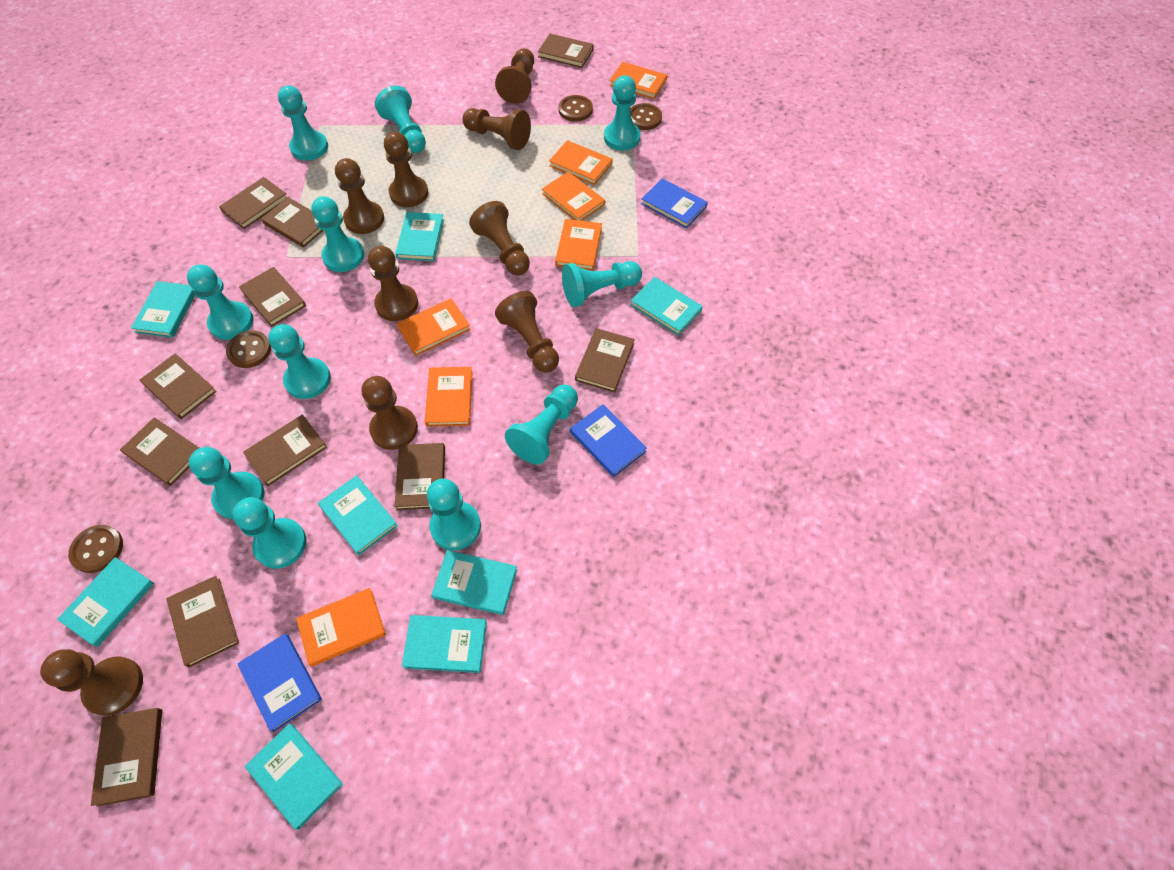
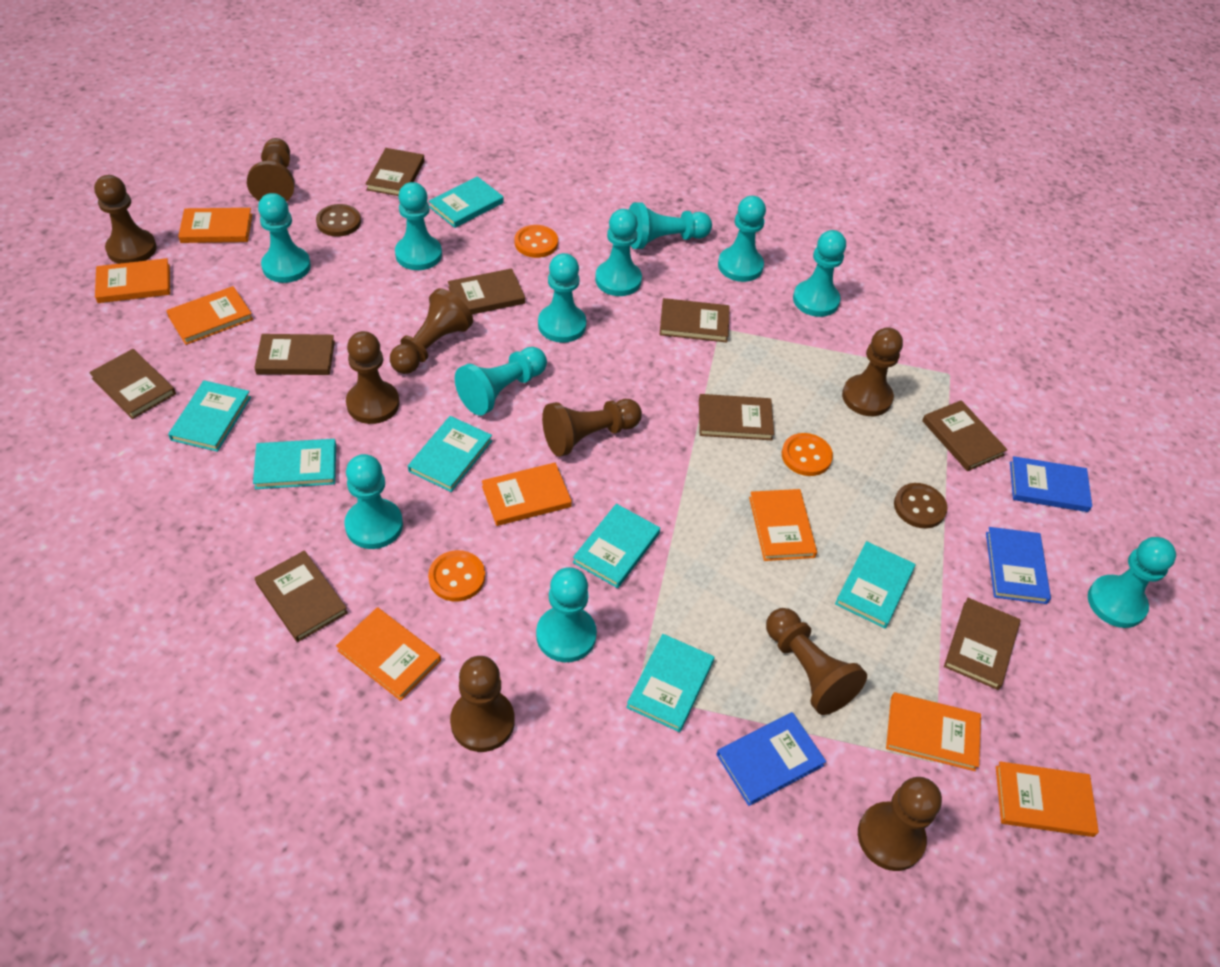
brown book: [91,708,162,806] [120,417,199,486] [140,353,217,419] [166,576,239,667] [219,177,287,229] [239,267,306,327] [243,414,327,486] [261,197,324,248] [394,443,445,510] [538,34,594,68] [575,328,635,393] = 11 -> [89,349,176,419] [254,334,335,375] [255,550,348,642] [366,148,425,196] [448,268,525,315] [659,298,730,343] [699,394,774,440] [922,400,1008,471] [944,598,1021,690] = 9
brown button: [68,525,123,573] [226,330,271,368] [559,95,593,122] [630,103,662,130] = 4 -> [316,204,361,237] [894,483,947,528] = 2
orange book: [296,588,386,667] [397,298,471,356] [425,367,473,427] [542,172,605,221] [549,140,612,185] [555,219,602,271] [609,62,667,99] = 7 -> [95,258,170,303] [166,286,253,345] [178,208,252,243] [336,607,441,701] [482,463,572,526] [749,489,817,561] [886,692,981,771] [996,762,1099,837] = 8
orange button: none = 0 -> [428,550,485,601] [515,225,558,258] [782,433,833,476] = 3
turquoise book: [57,557,154,647] [131,281,195,338] [245,723,343,830] [318,475,398,555] [395,212,444,261] [402,615,487,673] [431,550,517,615] [630,277,703,336] = 8 -> [168,380,251,452] [253,439,336,489] [408,416,492,492] [429,177,504,228] [573,504,660,588] [626,634,714,732] [835,541,915,628] = 7

